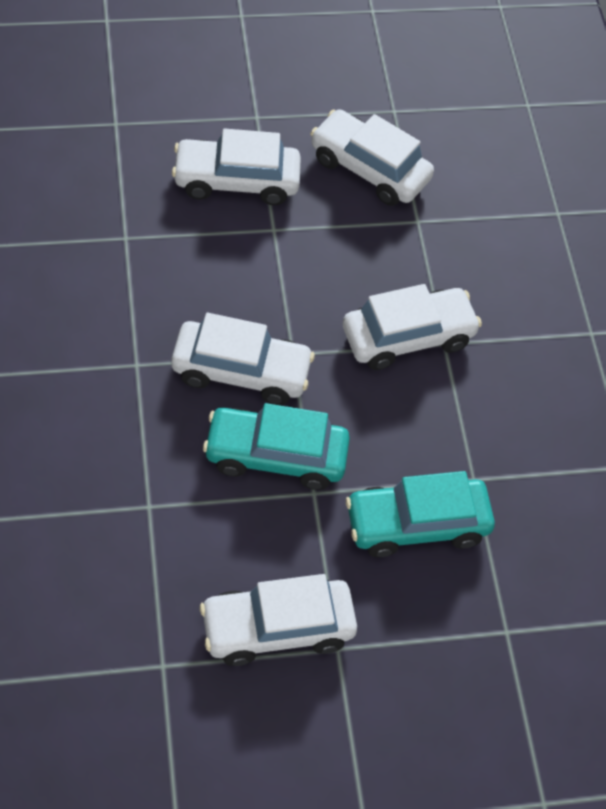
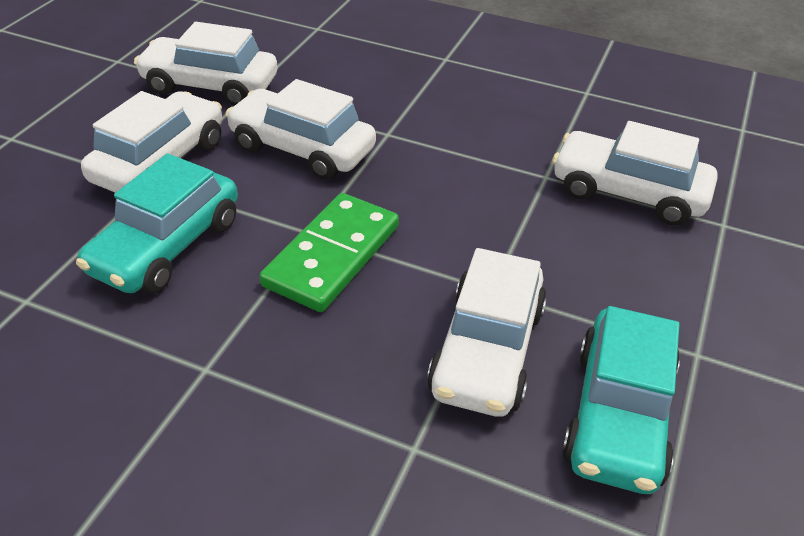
green domino: none = 0 -> [260,193,399,312] = 1

